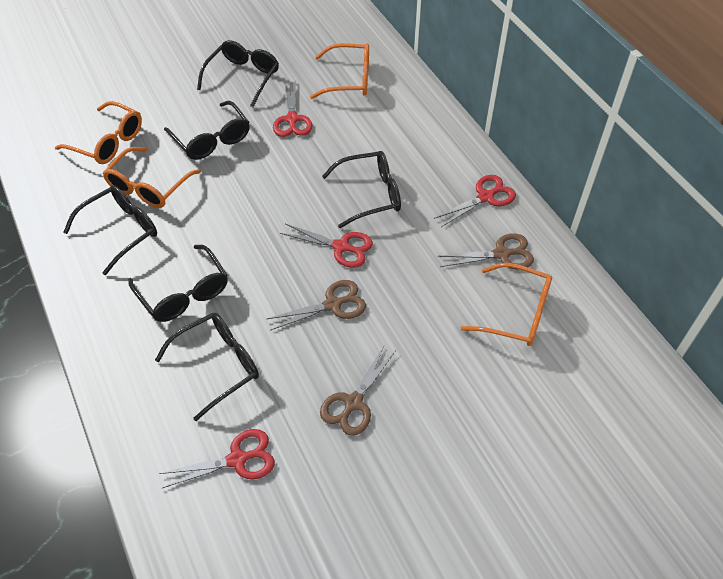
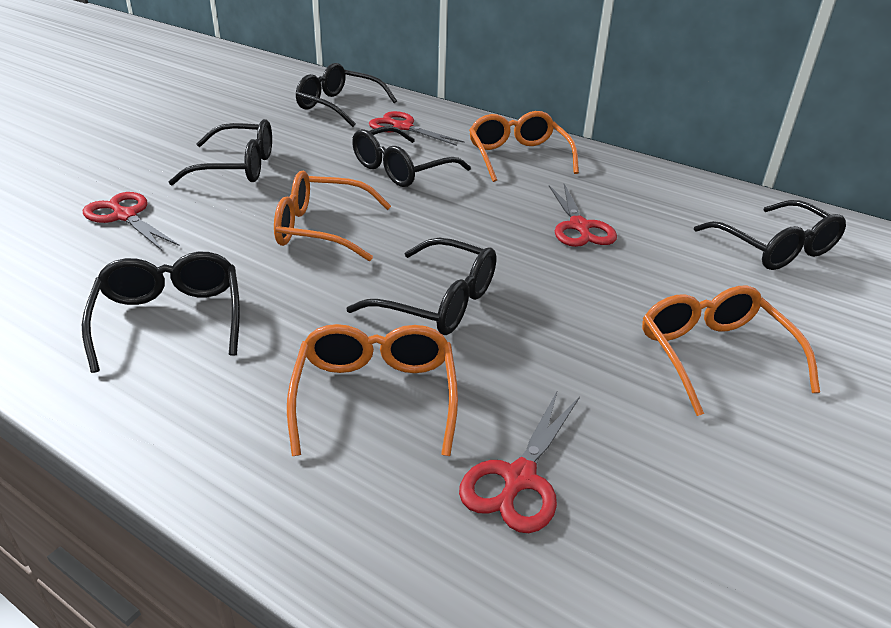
brown scissors: [267,280,366,331] [320,346,395,436] [438,233,534,270] = 3 -> none = 0

